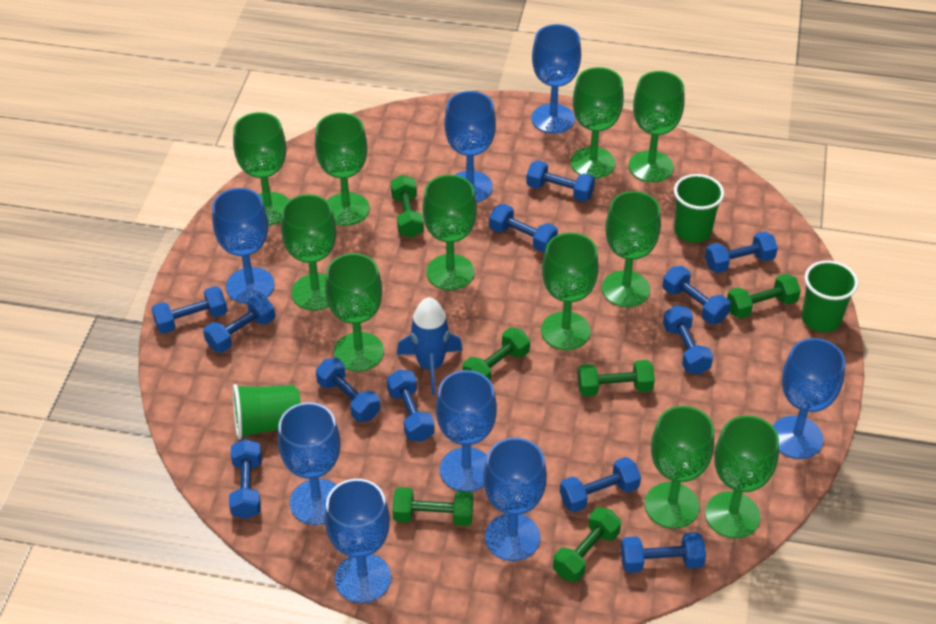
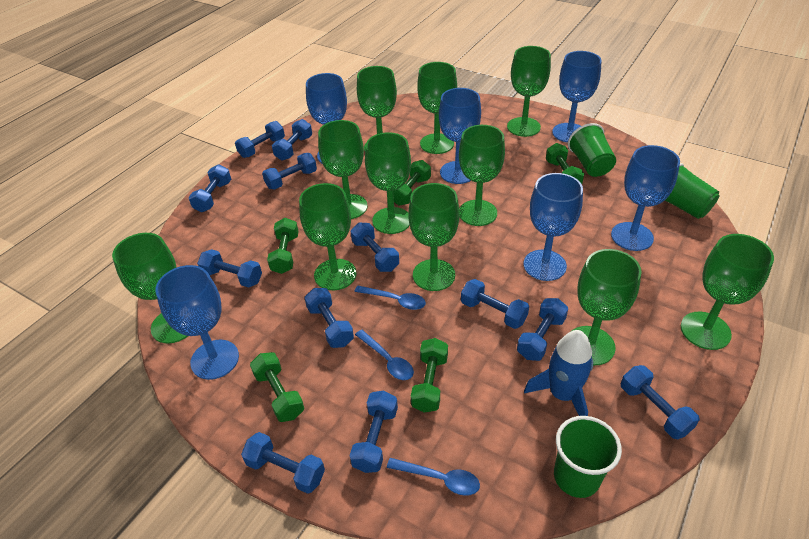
blue goblet: [212,188,274,304] [278,402,341,525] [325,479,391,603] [436,370,497,492] [445,91,496,203] [483,438,547,561] [532,24,581,134] [773,338,845,459] = 8 -> [155,265,239,380] [306,73,347,163] [439,88,481,184] [524,173,583,281] [552,51,602,143] [611,145,680,251] = 6
blue spoon: none = 0 -> [355,286,426,310] [355,330,414,380] [387,458,480,496] = 3
green dumbbell: [391,175,424,238] [393,487,473,526] [463,327,530,381] [553,507,621,582] [578,360,655,397] [727,274,801,319] = 6 -> [250,352,304,422] [267,218,299,274] [393,160,431,206] [411,338,448,413] [546,143,584,184] = 5

